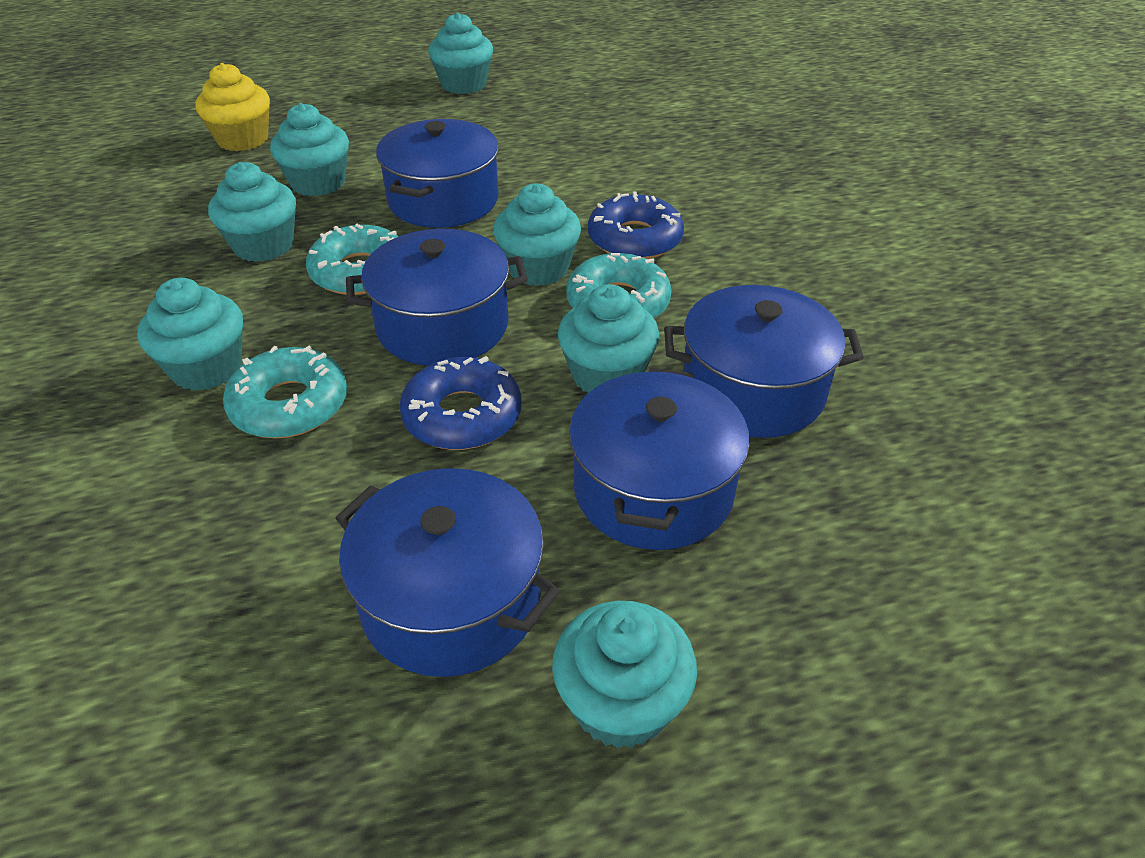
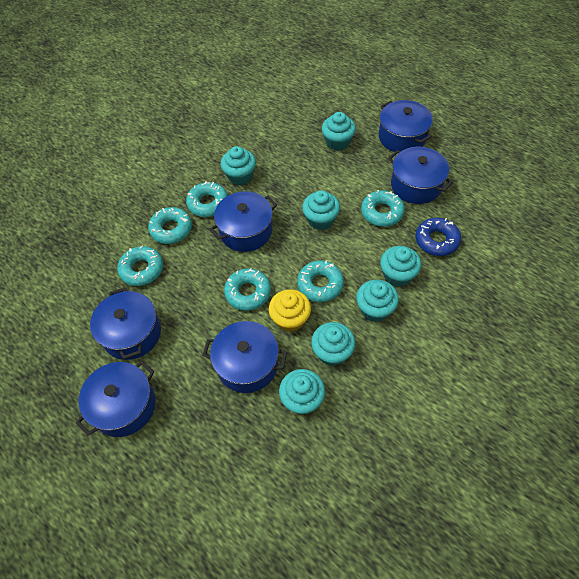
blue donut: [399,356,521,450] [588,191,684,259] = 2 -> [415,218,461,256] = 1
blue pot: [335,468,560,677] [346,229,528,366] [376,119,499,228] [569,368,750,550] [664,285,864,438] = 5 -> [76,361,156,437] [90,287,161,360] [203,321,287,393] [210,191,277,252] [379,100,433,152] [388,147,453,204] = 6
turquoise donut: [223,346,347,438] [306,224,399,295] [566,253,672,318] = 3 -> [117,246,163,286] [148,207,192,244] [186,181,228,217] [224,268,271,311] [297,260,344,302] [361,190,405,227] = 6

